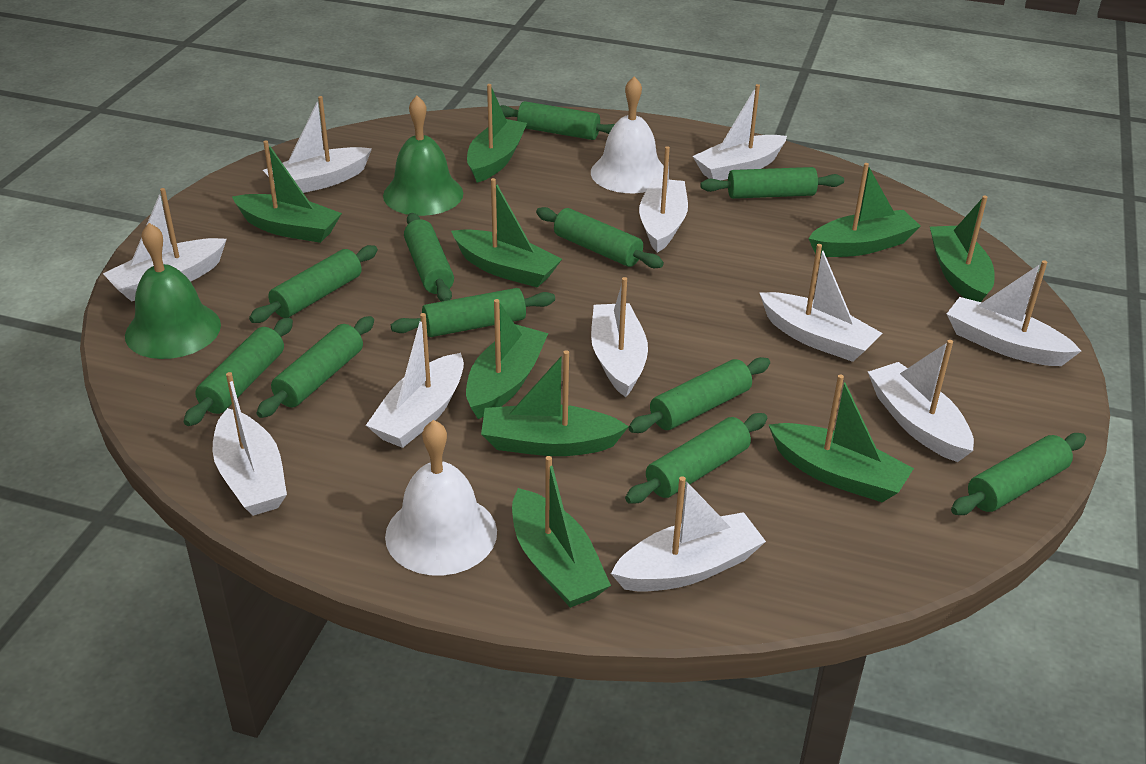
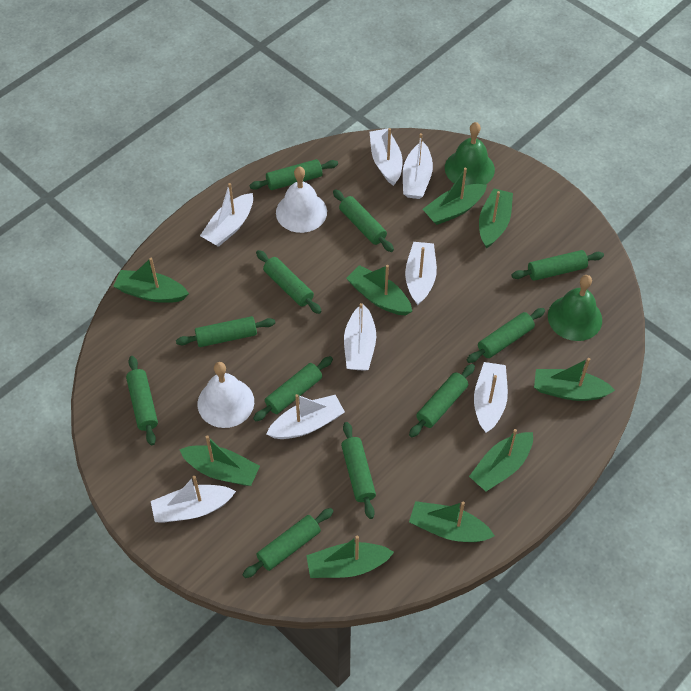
white boat: [103,188,227,302] [213,372,287,516] [263,96,372,193] [366,313,464,448] [591,277,648,397] [611,476,766,592] [639,146,688,253] [692,84,787,180] [760,244,883,362] [868,340,974,462] [947,260,1081,366] = 11 -> [151,476,236,522] [200,183,253,247] [266,394,345,439] [344,303,376,371] [370,128,403,186] [403,133,433,199] [405,242,437,305] [474,362,508,433] = 8

